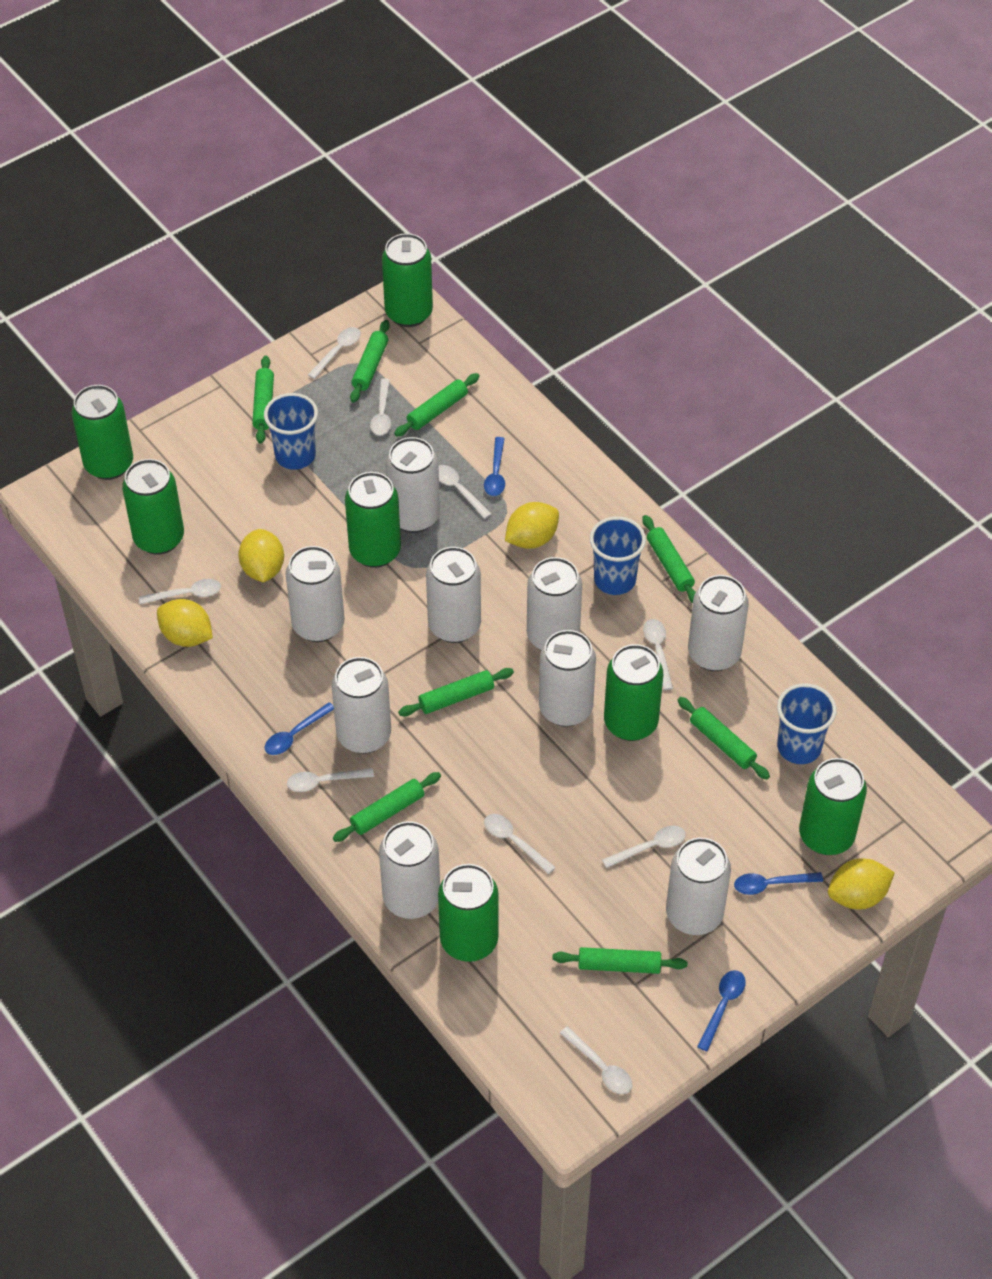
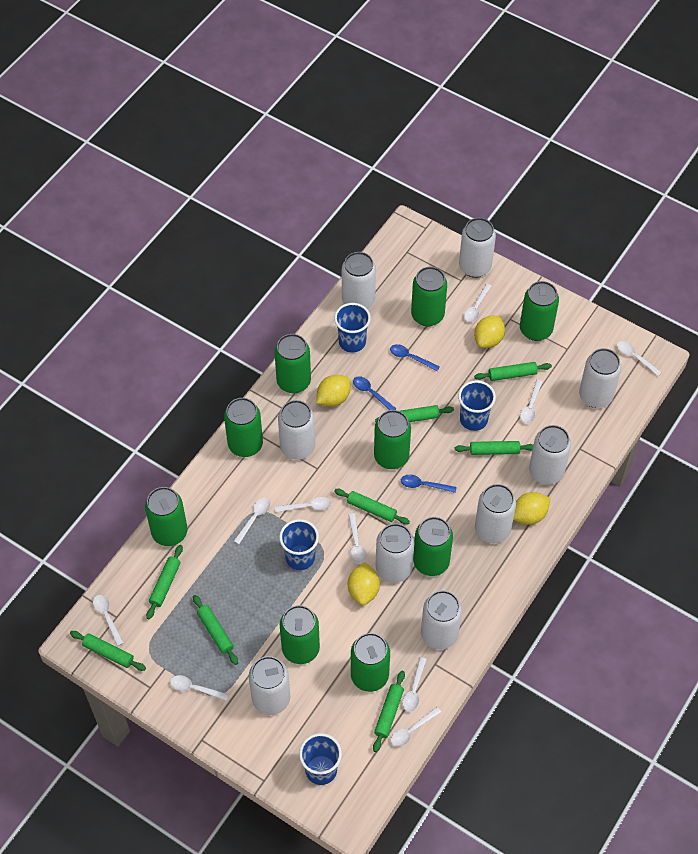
blue cup: [264,393,318,470] [589,516,646,595] [777,683,837,764] = 3 -> [279,519,319,570] [299,733,342,785] [334,303,371,353] [458,380,496,431] = 4
blue spoon: [265,702,334,755] [484,437,505,496] [697,970,746,1051] [734,872,823,895] = 4 -> [353,376,396,410] [390,344,440,371] [401,475,457,493] = 3
green can: [72,385,133,480] [122,459,184,555] [345,472,401,568] [382,233,433,327] [438,864,499,962] [604,644,663,741] [799,758,867,855] = 7 -> [145,487,188,546] [224,398,263,457] [274,334,311,393] [280,605,320,664] [351,633,390,692] [374,410,411,469] [411,267,447,326] [413,517,453,576] [520,281,559,341] = 9
white spoon: [139,579,221,604] [287,768,374,792] [308,327,361,379] [370,378,391,436] [439,465,491,519] [484,814,556,874] [560,1026,633,1094] [602,826,686,868] [643,619,673,690] = 9 -> [93,595,124,646] [170,675,229,701] [234,498,270,544] [275,497,331,513] [348,513,366,564] [391,707,441,747] [402,657,427,712] [464,284,491,322] [520,380,542,423] [617,341,662,376] = 10

